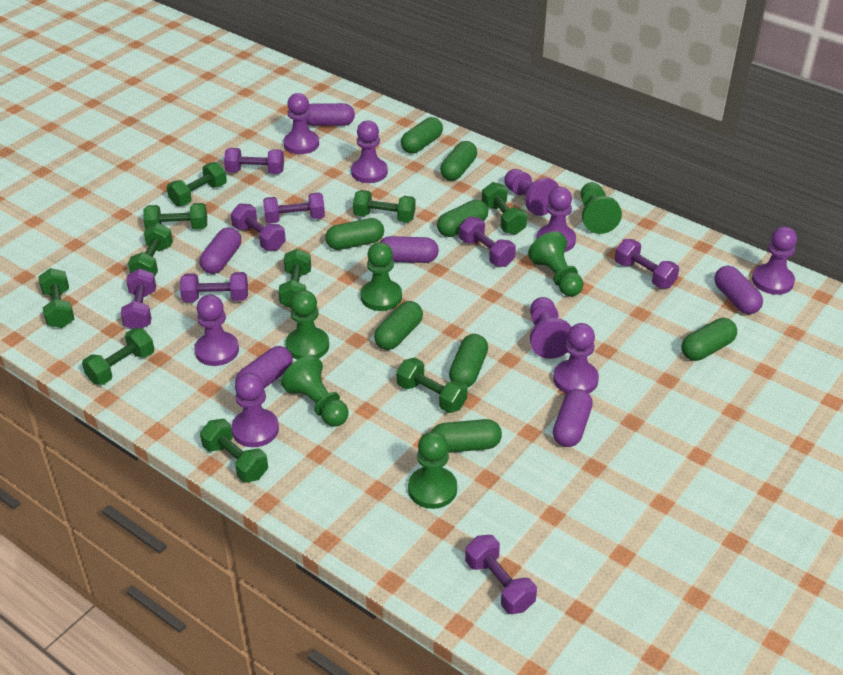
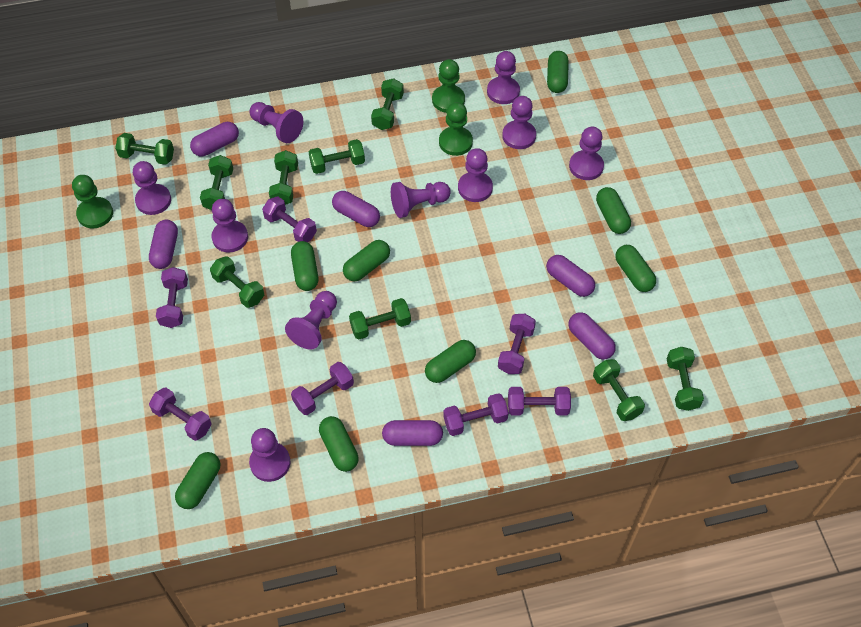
green dumbbell: [38,268,74,328] [82,328,154,385] [128,223,173,277] [143,203,207,230] [167,162,227,206] [200,419,268,483] [278,248,311,308] [353,190,415,222] [396,358,468,413] [482,182,527,235] = 10 -> [115,133,174,165] [200,155,233,210] [210,256,264,308] [269,150,298,205] [309,139,365,174] [349,298,411,340] [371,78,404,130] [593,359,645,421] [667,347,704,411] = 9
green pawn: [281,355,348,427] [286,290,329,360] [361,242,402,311] [408,431,457,509] [528,231,583,297] [581,182,622,234] = 6 -> [72,175,113,229] [432,59,465,113] [439,102,473,156] = 3
purple dumbbell: [121,268,156,329] [180,272,248,302] [224,148,284,174] [231,203,286,251] [263,193,325,224] [459,217,516,267] [465,535,537,614] [615,239,679,289] = 8 -> [149,387,212,441] [156,267,188,328] [262,197,317,242] [291,362,354,415] [443,393,509,436] [498,314,536,374] [508,387,571,416] = 7
purple pawn: [194,295,239,366] [231,372,279,447] [283,93,319,154] [351,121,388,183] [504,169,559,216] [530,297,571,359] [536,187,576,252] [553,323,599,394] [752,226,797,295] = 9 -> [133,161,171,215] [211,199,248,253] [249,428,291,482] [250,102,303,143] [285,291,337,350] [391,182,451,218] [458,148,493,202] [487,51,520,104] [502,96,536,149] [569,127,604,180] = 10

